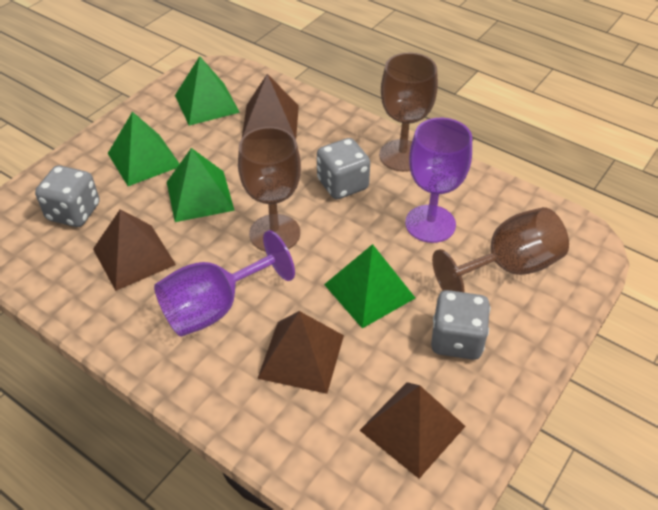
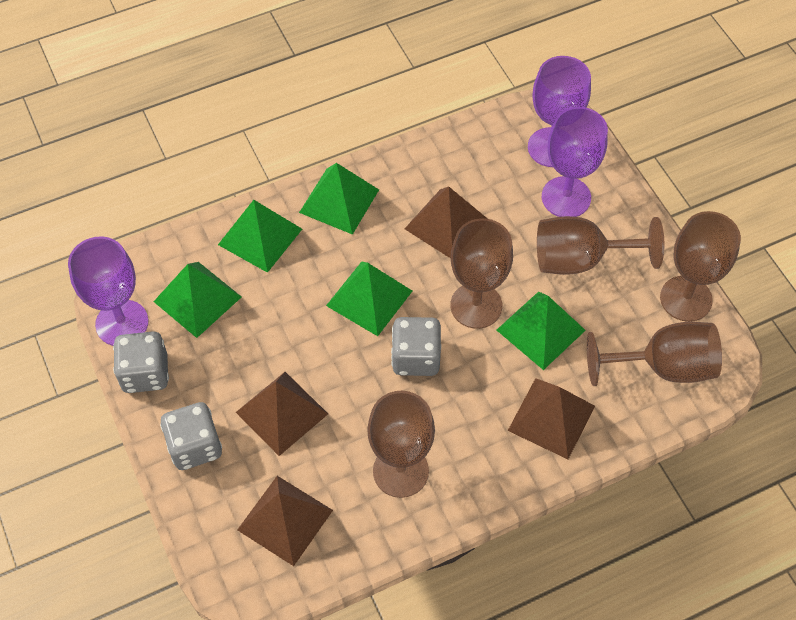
brown goblet: [238,127,301,252] [379,53,438,172] [432,207,569,292] = 3 -> [367,391,435,498] [450,218,513,329] [537,216,664,275] [587,322,722,386] [660,211,741,322] = 5
green pyramid: [108,112,180,186] [167,148,235,222] [175,56,240,126] [324,244,415,328] = 4 -> [153,262,241,338] [218,200,302,273] [299,163,379,235] [326,261,412,336] [497,292,586,370] = 5
purple goblet: [154,230,295,337] [405,118,472,243] = 2 -> [68,236,148,346] [528,56,591,167] [542,107,608,217] = 3

